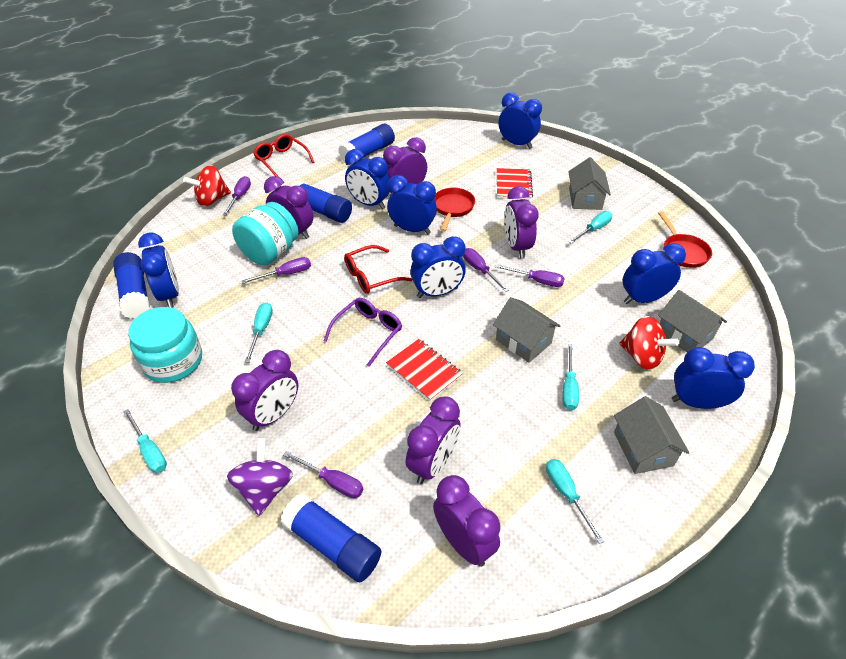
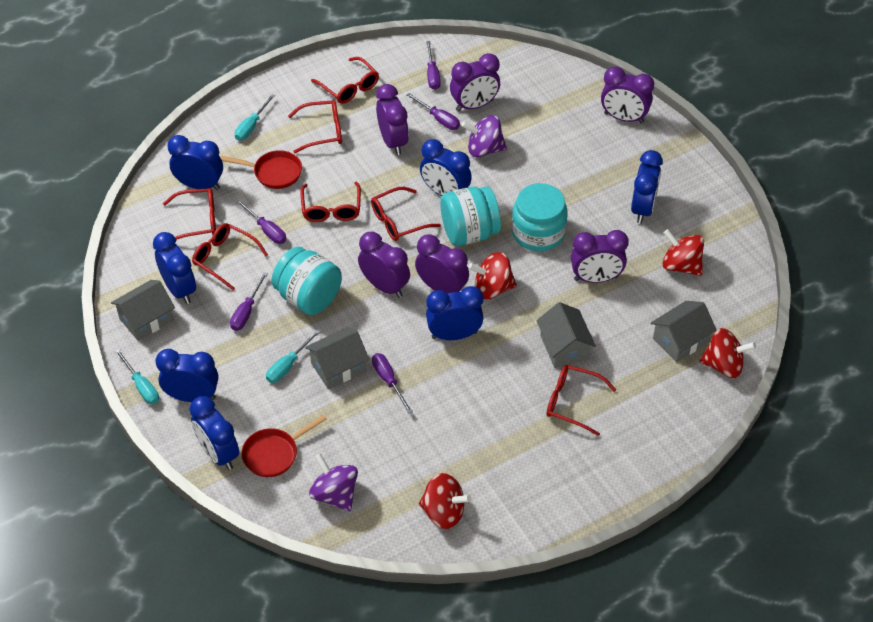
blue glue stick: [113,252,150,319] [280,493,381,582] [290,180,352,223] [339,124,395,165] = 4 -> none = 0
purple glasses: [324,298,402,367] = 1 -> none = 0
purple spinning top: [227,438,293,516] = 1 -> [309,453,358,512] [461,115,507,157] = 2
red glasses: [253,134,315,178] [344,245,412,294] = 2 -> [163,188,216,240] [192,223,268,290] [288,100,342,153] [301,181,361,222] [311,57,379,104] [371,187,441,241] [546,365,616,436] = 7
red notebook: [386,339,463,402] [497,168,533,200] = 2 -> none = 0
red spinning top: [183,165,231,207] [619,316,679,370] = 2 -> [419,473,471,529] [468,252,517,299] [662,229,704,276] [699,328,756,378] = 4
turquoise jar: [128,307,202,383] [232,202,299,265] = 2 -> [271,247,342,315] [440,186,501,246] [512,183,568,251] = 3
turquoise screwdriver: [123,409,167,473] [245,302,273,362] [546,459,604,544] [563,344,579,410] [568,211,612,244] = 5 -> [115,349,159,404] [235,94,275,141] [266,329,321,383] = 3

